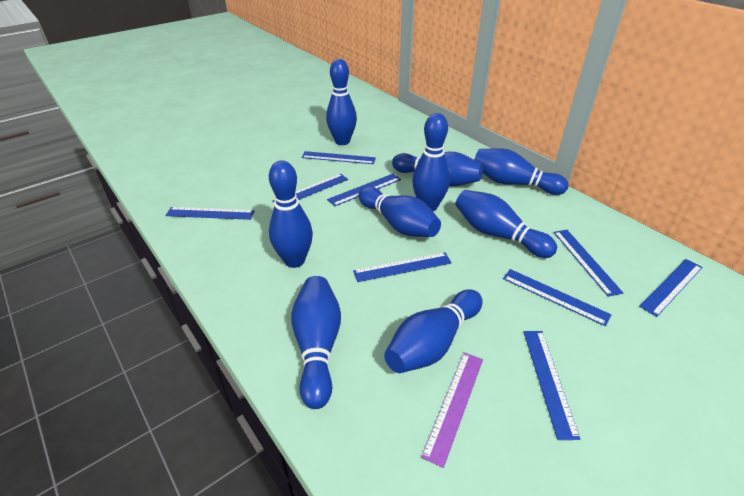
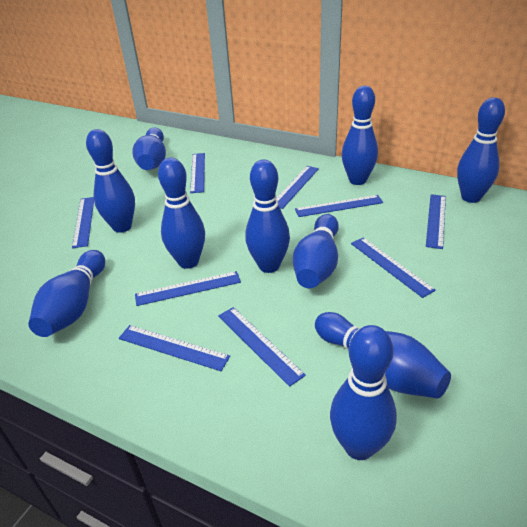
blue bowling pin: [269,160,313,268] [291,276,341,409] [326,59,357,145] [358,186,441,237] [384,289,483,373] [392,152,483,186] [412,113,450,211] [455,190,557,258] [474,148,569,195] = 9 -> [28,250,105,337] [86,129,135,233] [133,127,166,170] [158,158,205,269] [245,160,290,273] [293,214,339,288] [315,312,451,399] [330,325,397,460] [342,86,378,185] [457,97,505,203] = 10
purple ruler: [421,352,483,468] = 1 -> none = 0

